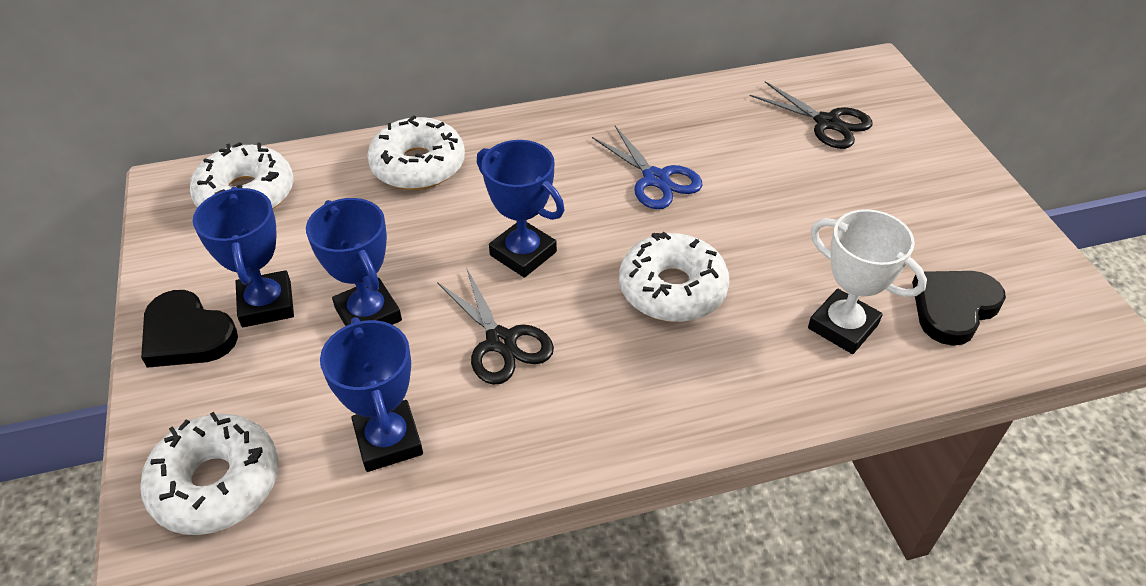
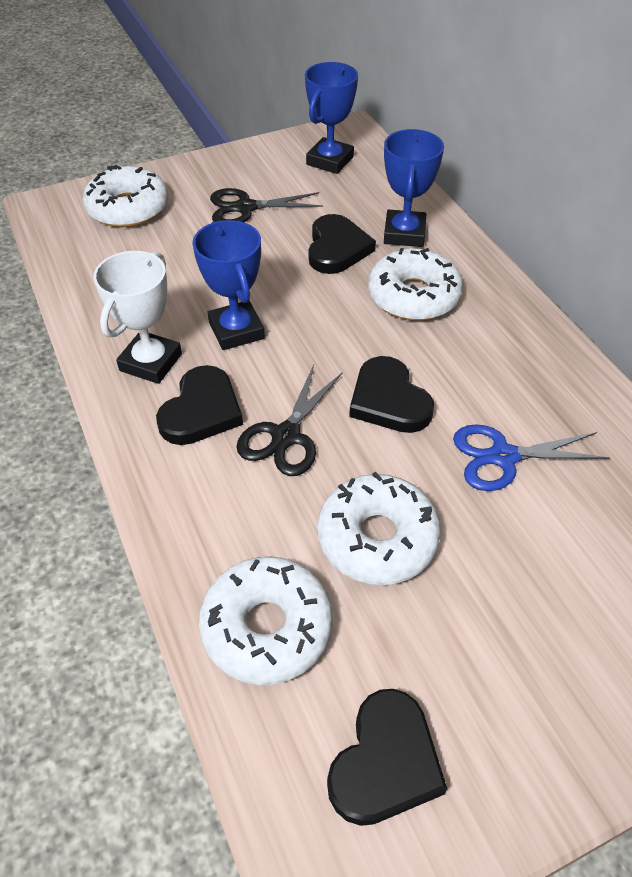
black heart: [141,290,238,368] [912,271,1006,346] = 2 -> [156,365,243,445] [309,214,376,274] [327,689,447,826] [349,356,434,433] = 4
blue trophy: [193,187,294,327] [306,198,402,326] [320,317,423,472] [477,140,564,278] = 4 -> [193,220,265,350] [305,62,358,174] [384,129,444,247] = 3

